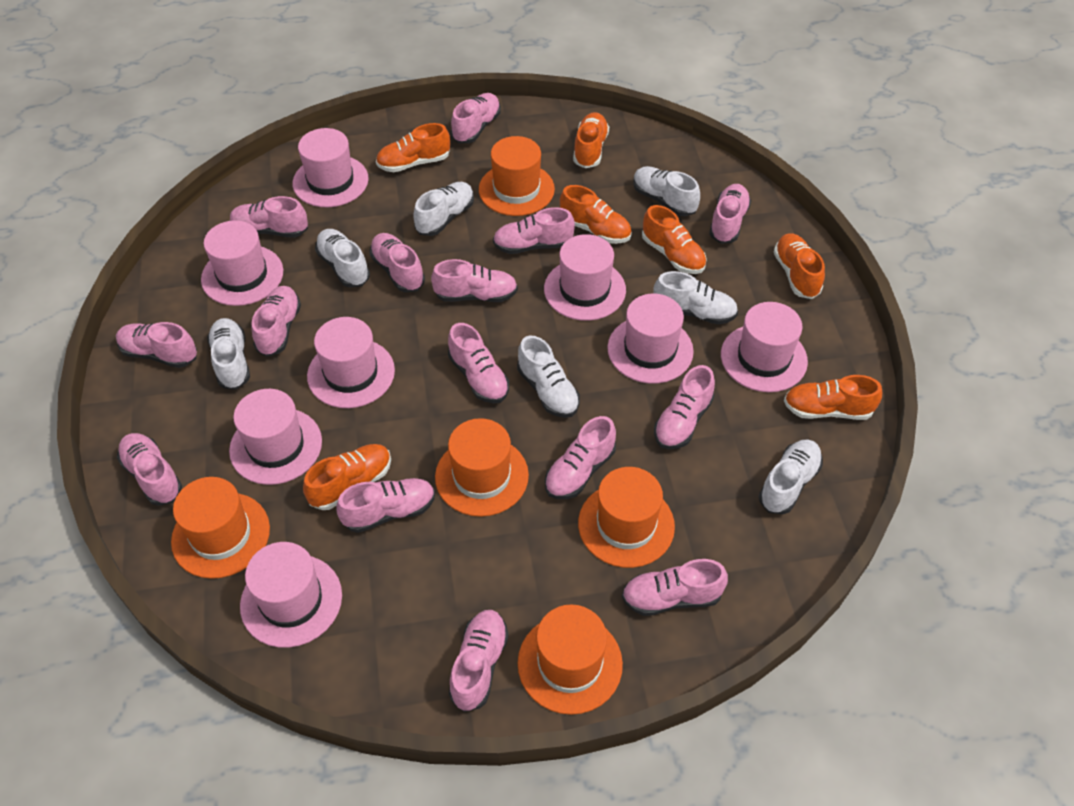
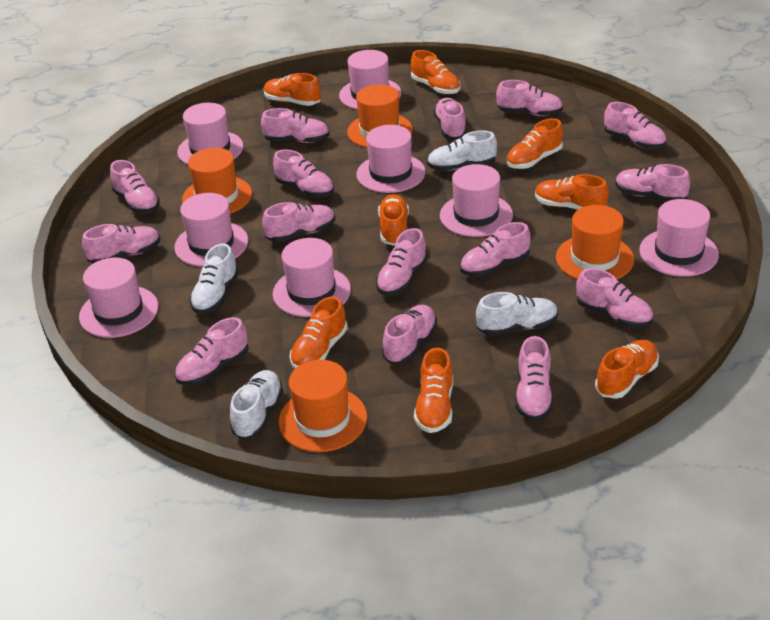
orange hat: [171,477,270,579] [435,418,529,517] [479,136,555,216] [518,604,623,715] [578,467,675,568] = 5 -> [182,148,252,214] [278,360,367,452] [347,84,413,147] [556,205,634,279] = 4
orange shoe: [303,444,391,510] [376,123,450,172] [560,185,632,244] [573,112,609,168] [642,205,707,274] [774,233,825,299] [784,375,882,420] = 7 -> [264,73,321,106] [290,296,348,369] [378,194,409,246] [411,50,461,94] [414,348,453,433] [506,118,563,169] [535,174,609,210] [595,340,659,399] = 8
white shoe: [207,318,250,390] [315,229,370,288] [413,182,474,236] [517,336,580,418] [633,166,700,216] [653,271,738,324] [759,439,823,514] = 7 -> [190,244,239,314] [230,370,283,440] [427,130,497,171] [476,292,558,336] = 4

